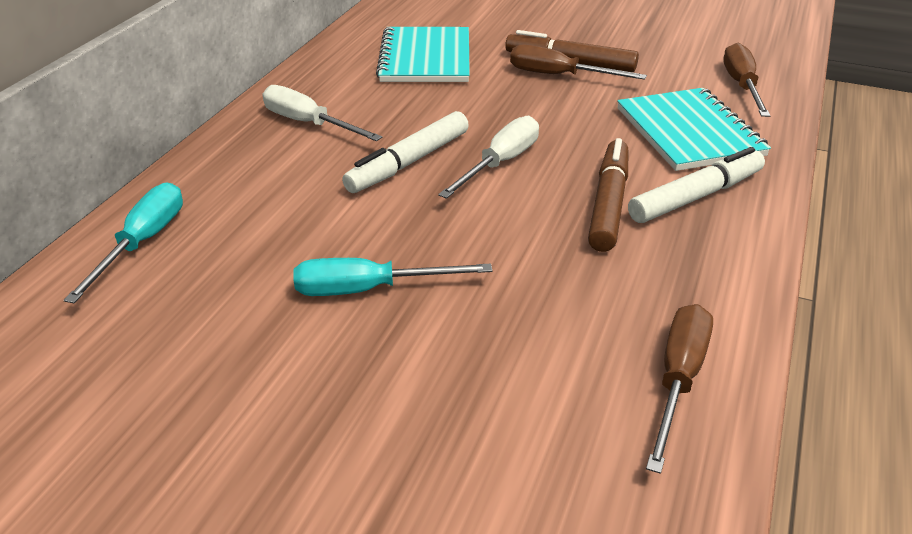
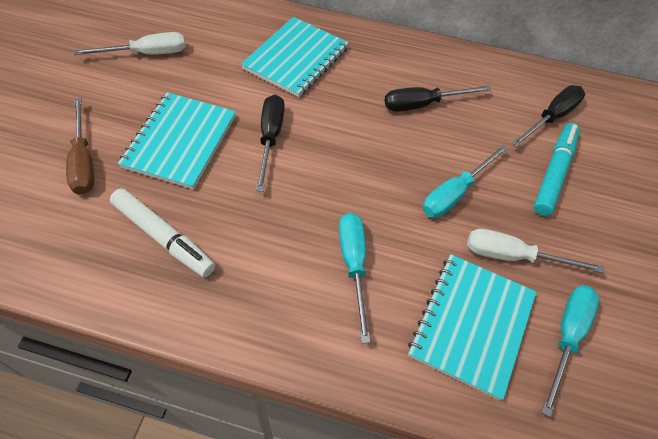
black screwdriver: none = 0 -> [256,95,285,192] [385,85,491,112] [512,85,585,147] = 3
brown marker: [505,30,639,72] [588,138,628,252] = 2 -> none = 0
brown screwdriver: [510,44,647,80] [646,304,713,474] [723,43,771,117] = 3 -> [66,98,94,195] = 1
turquoise marker: none = 0 -> [534,123,580,216] = 1
turquoise notebook: [376,27,470,82] [617,88,771,171] = 2 -> [118,92,236,189] [241,17,349,97] [408,254,536,400] = 3
turquoise screwdriver: [64,182,183,303] [293,258,492,296] = 2 -> [339,213,371,343] [423,145,508,218] [541,285,599,417] = 3
white marker: [342,111,469,193] [628,147,765,223] = 2 -> [110,188,215,277] = 1

